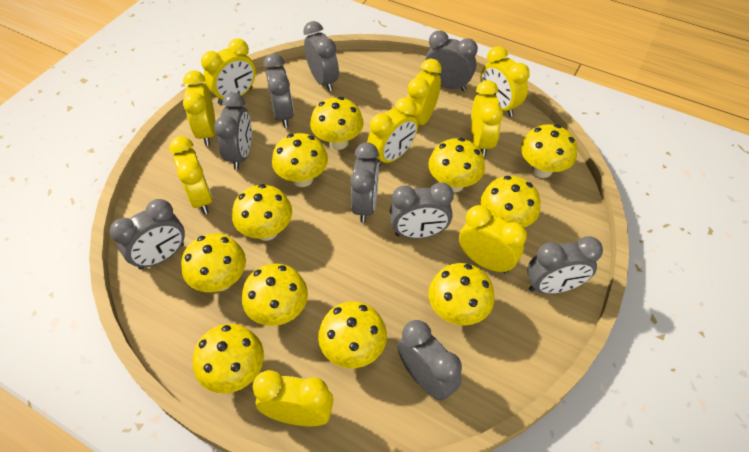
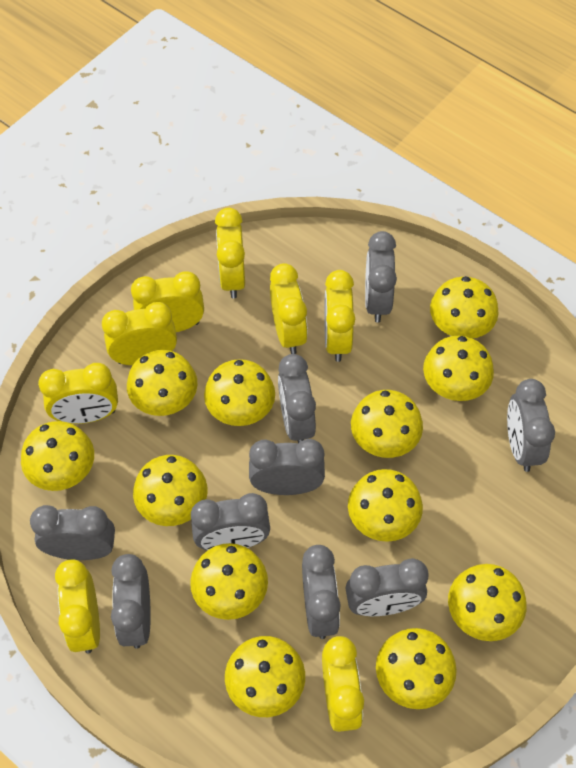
yellow clock: [169,136,212,214] [183,71,215,146] [201,38,256,105] [253,370,333,426] [367,97,418,167] [407,59,442,125] [459,205,527,274] [471,80,503,157] [480,46,530,117] = 9 -> [38,363,118,424] [55,559,100,653] [102,302,177,365] [131,271,204,332] [215,208,245,298] [270,263,308,354] [322,636,364,732] [324,270,355,362] = 8
yellow mushroom: [181,233,246,292] [193,324,264,394] [232,184,292,241] [242,263,308,326] [272,133,328,187] [310,97,364,150] [318,301,387,368] [429,138,485,193] [429,263,494,325] [481,176,540,227] [521,124,577,178] = 11 -> [21,421,94,491] [127,350,197,416] [133,455,207,526] [190,543,268,620] [204,359,275,426] [225,636,305,717] [348,469,423,542] [351,390,423,458] [376,628,457,709] [423,336,494,401] [430,276,498,338] [448,564,526,641] = 12

